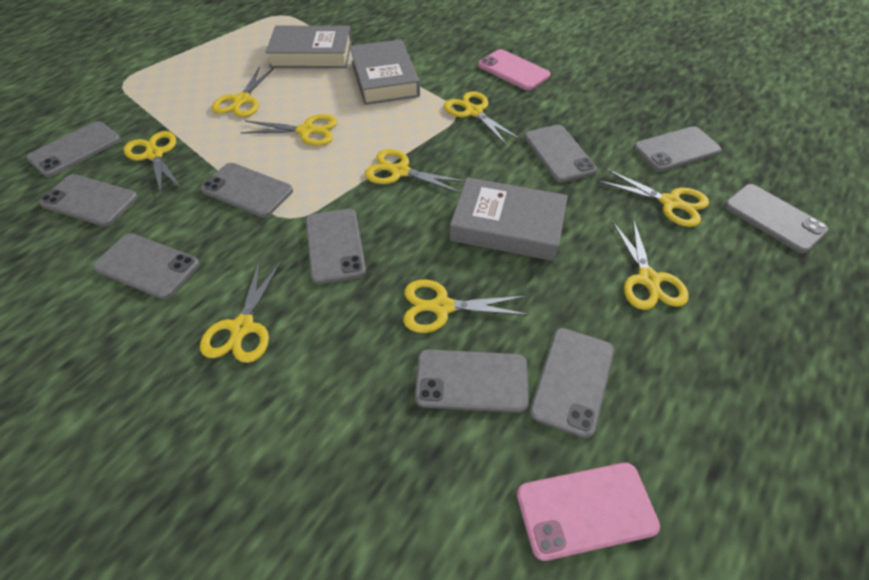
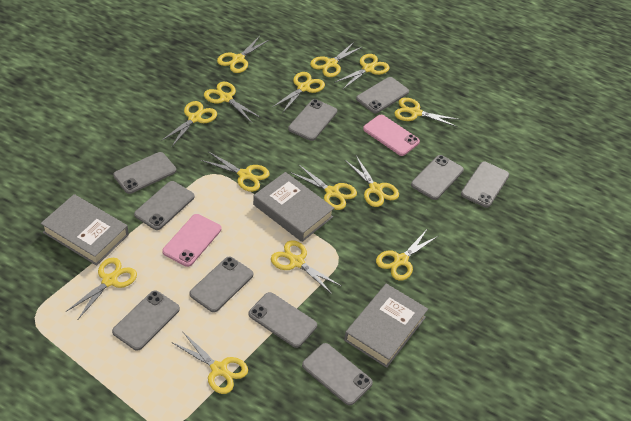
yellow scissors: [124,131,182,195] [200,260,281,363] [212,66,274,117] [240,114,338,146] [365,149,465,193] [403,280,529,333] [444,91,521,145] [598,169,709,227] [612,218,689,310] = 9 -> [66,258,137,319] [161,101,217,146] [173,331,248,394] [201,151,270,192] [204,82,261,123] [217,36,269,73] [271,240,341,294] [273,72,325,112] [290,164,357,210] [310,42,362,77] [334,54,390,89] [345,156,399,207] [376,230,438,281] [394,98,460,127] = 14

